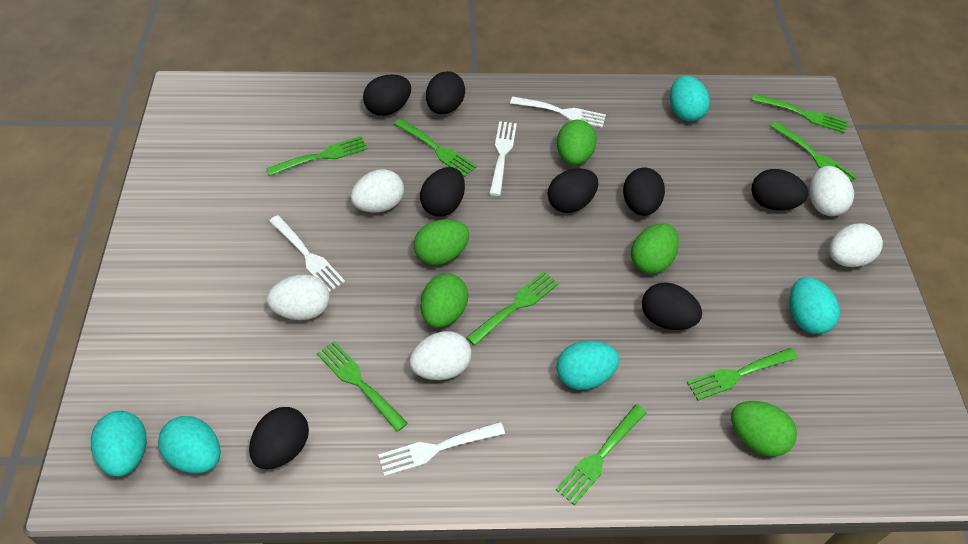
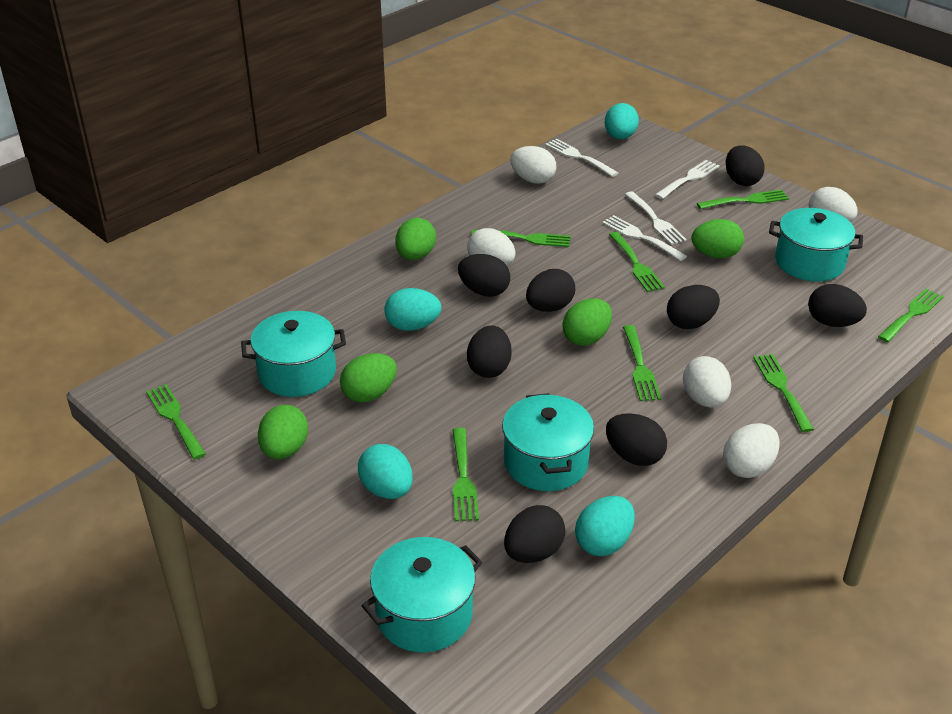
turquoise egg: [91,411,146,476] [158,416,221,473] [557,341,619,390] [670,76,710,121] [790,277,840,334] = 5 -> [358,444,413,499] [385,288,442,331] [575,496,635,556] [605,103,639,139] = 4
turquoise pot: none = 0 -> [241,311,346,397] [362,537,482,653] [502,393,594,491] [769,208,863,281] = 4

